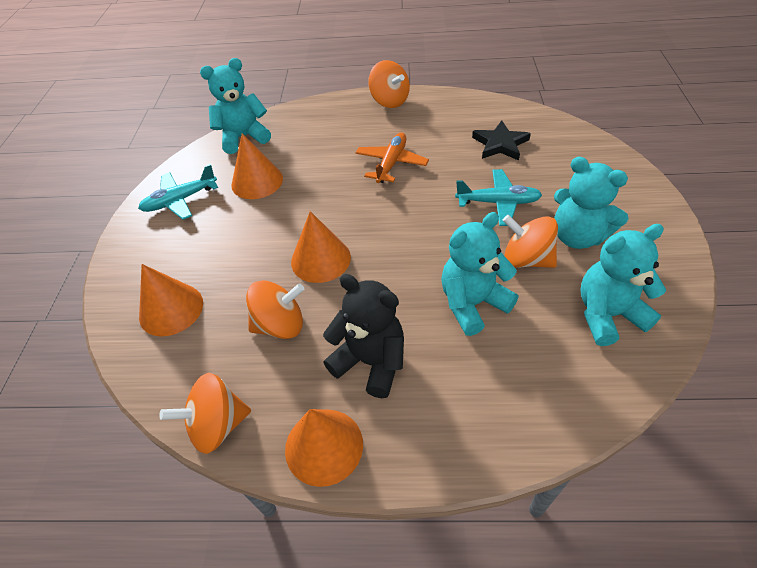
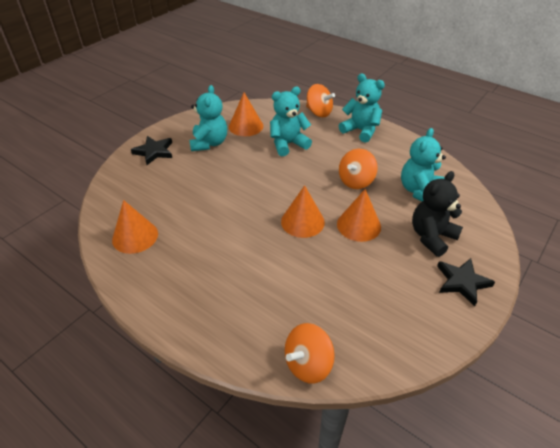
black star: [472,120,531,161] = 1 -> [131,136,172,165] [437,258,495,306] = 2
orange plane: [355,133,429,183] = 1 -> none = 0
orange spinning top: [160,373,251,454] [246,280,304,339] [368,60,410,108] [503,215,558,268] = 4 -> [285,323,335,384] [306,84,335,117] [339,149,378,189] = 3
turquoise plane: [138,164,218,220] [455,169,542,226] = 2 -> none = 0

